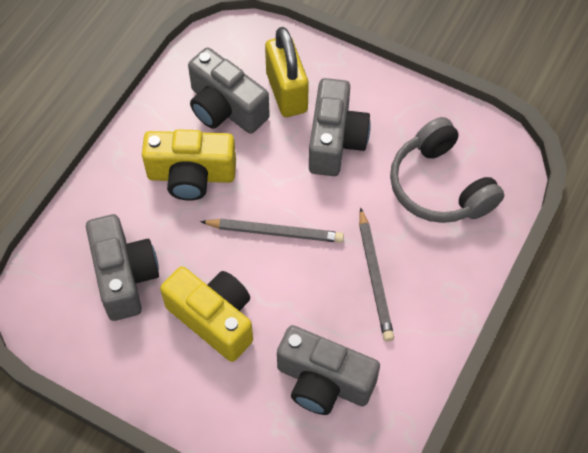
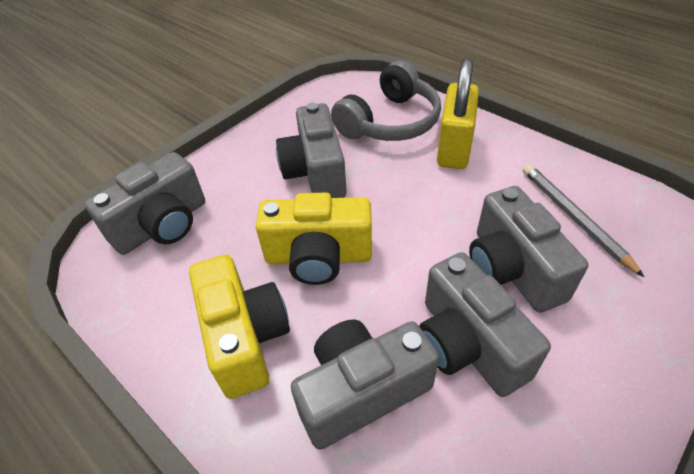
grey camera: [86,214,159,321] [188,47,270,134] [277,325,380,415] [309,78,371,176] = 4 -> [85,152,205,255] [276,103,347,198] [291,320,439,450] [419,252,551,397] [469,186,588,313] = 5
grey pencil: [200,219,344,243] [359,208,394,341] = 2 -> [523,164,645,278] = 1

